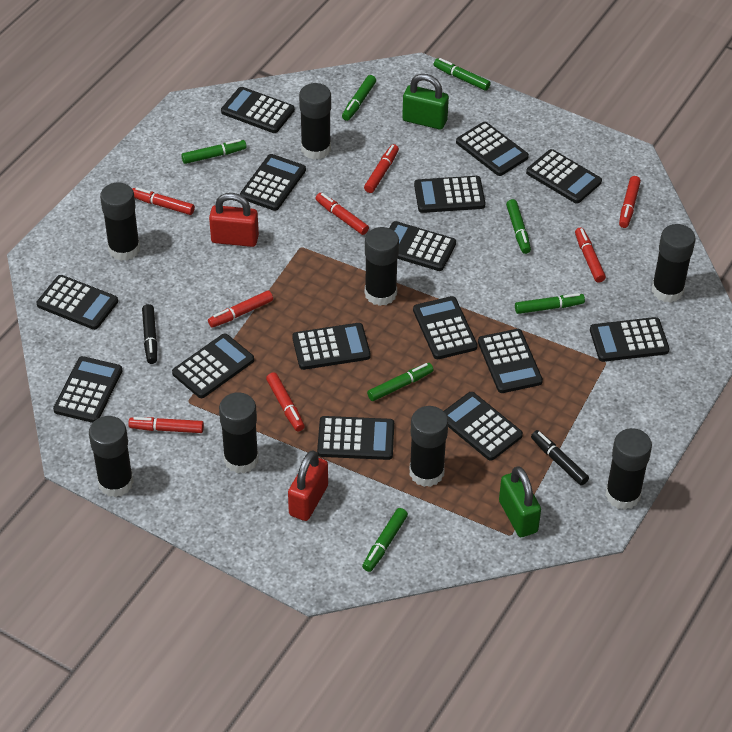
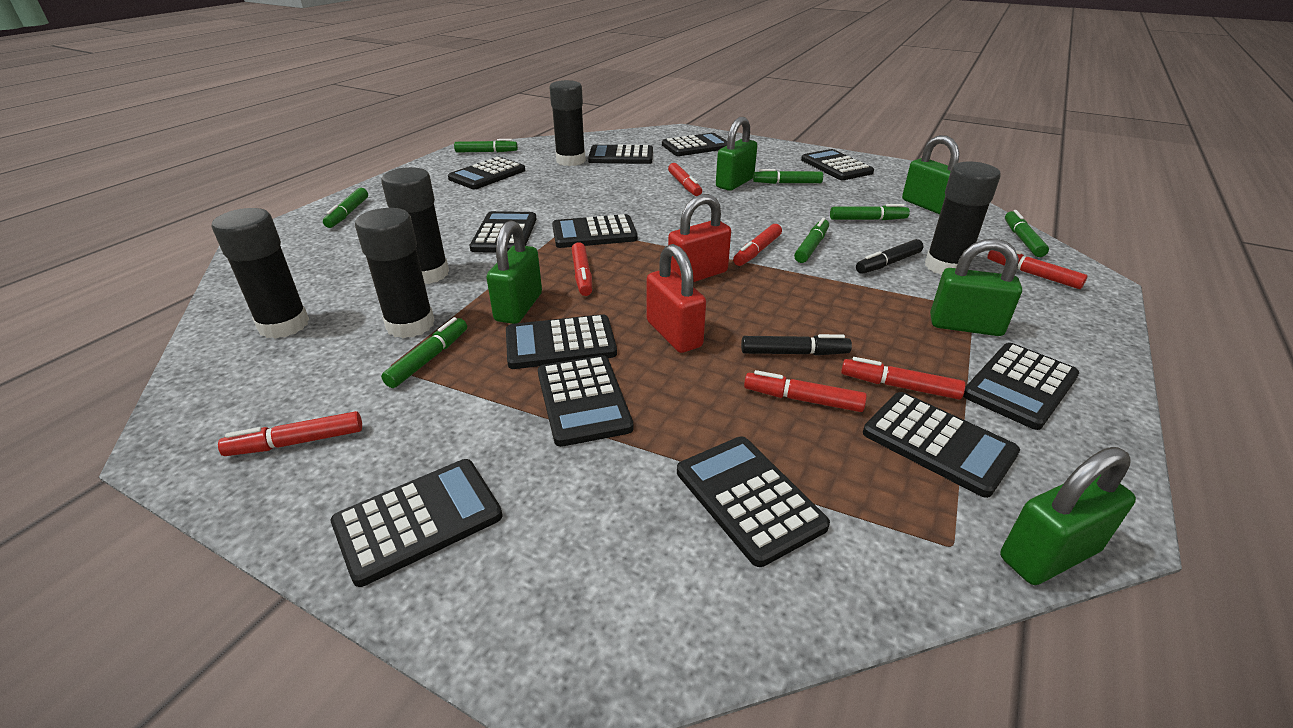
black calculator: [37,275,118,330] [53,356,123,423] [172,334,254,398] [221,87,295,133] [240,154,306,211] [292,323,371,370] [317,416,394,460] [390,221,456,271] [413,296,478,359] [414,176,485,213] [444,392,523,461] [456,122,529,176] [478,329,543,393] [526,149,602,203] [590,317,669,362] = 15 -> [331,459,503,587] [448,157,525,189] [470,211,537,253] [506,314,617,369] [538,355,633,447] [552,214,638,248] [588,144,653,164] [662,133,727,156] [677,436,830,567] [801,149,874,180] [863,392,1020,498] [963,343,1079,430] = 12
black glue stick: [89,416,134,497] [100,182,140,261] [219,392,259,473] [299,83,331,159] [365,227,399,306] [409,406,448,487] [605,428,652,510] [652,224,696,303] = 8 -> [212,208,309,339] [355,208,435,338] [381,167,449,284] [549,80,586,166] [925,161,1001,275] = 5
green padlock: [402,74,449,130] [499,466,541,537] = 2 -> [486,221,542,324] [716,117,758,191] [902,135,960,214] [930,239,1022,336] [1000,447,1136,585] = 5
red marker: [128,417,204,433] [132,187,195,215] [208,290,273,328] [266,372,305,431] [315,193,369,235] [364,144,399,193] [575,228,606,283] [619,176,641,228] = 8 -> [218,411,362,456] [571,242,592,296] [668,163,702,196] [733,224,782,266] [744,370,867,412] [841,357,966,399] [987,250,1088,289] = 7

